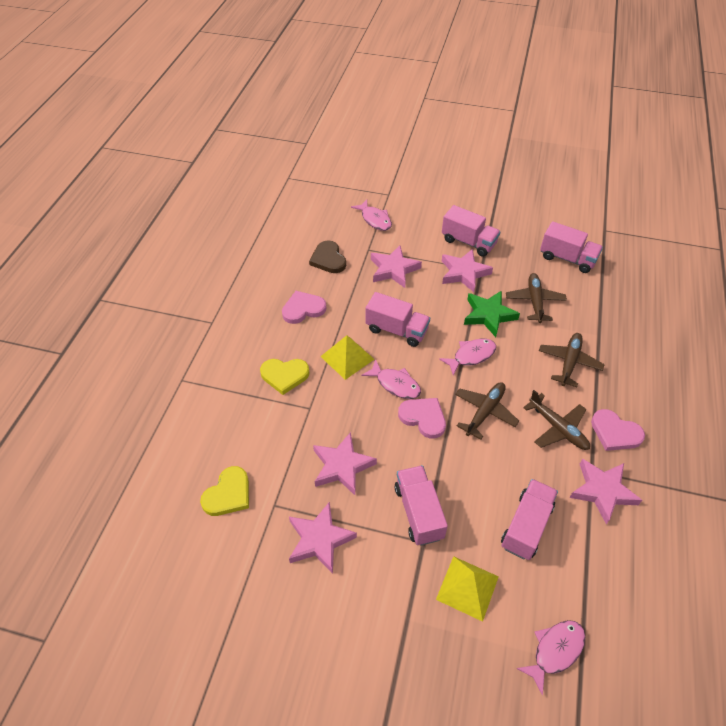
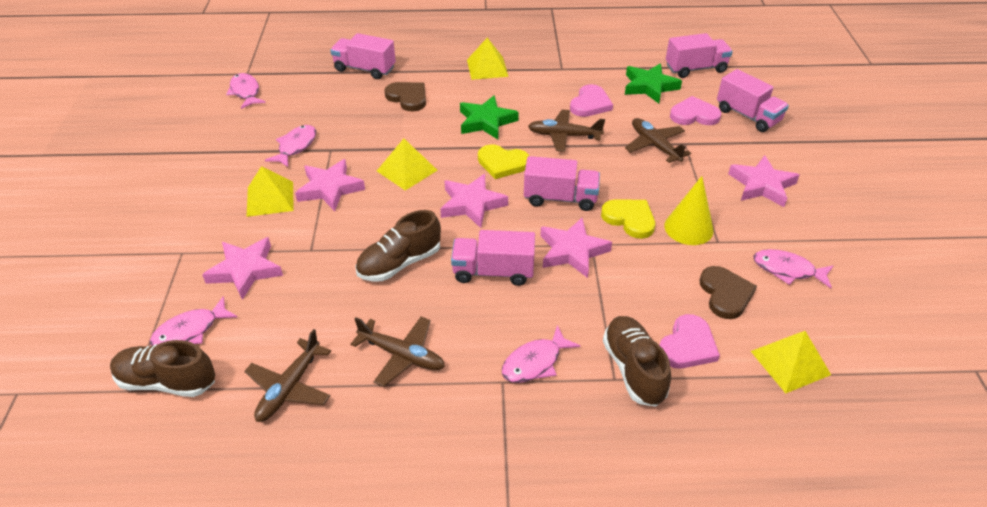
brown heart: [309,241,346,273] = 1 -> [384,82,426,111] [699,266,757,319] = 2
brown shoe: none = 0 -> [110,340,215,397] [355,210,441,282] [603,316,671,407] = 3
green star: [464,290,520,337] = 1 -> [460,95,519,139] [625,63,682,104] = 2
pink fish: [351,200,392,231] [361,359,421,399] [439,339,496,376] [516,620,585,696] = 4 -> [150,296,237,346] [226,73,266,109] [265,125,316,167] [502,325,580,383] [753,249,833,288] = 5
yellow cone: none = 0 -> [664,176,714,245] = 1
yellow pyramid: [320,335,375,380] [436,556,499,622] = 2 -> [246,166,294,217] [377,139,438,191] [467,38,509,80] [751,331,831,393] = 4

